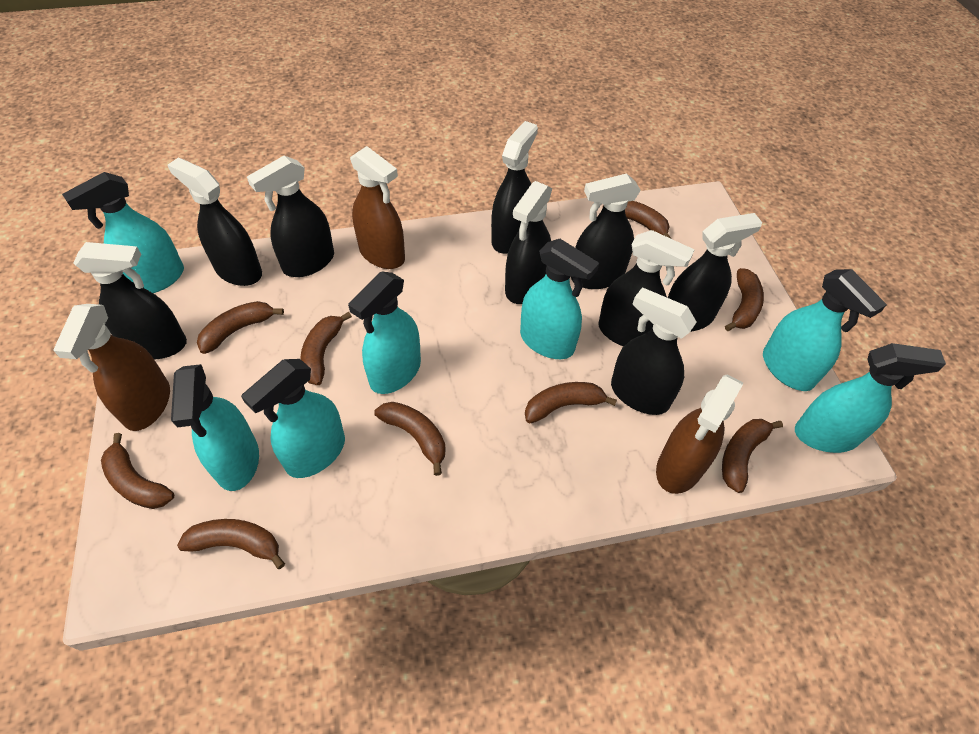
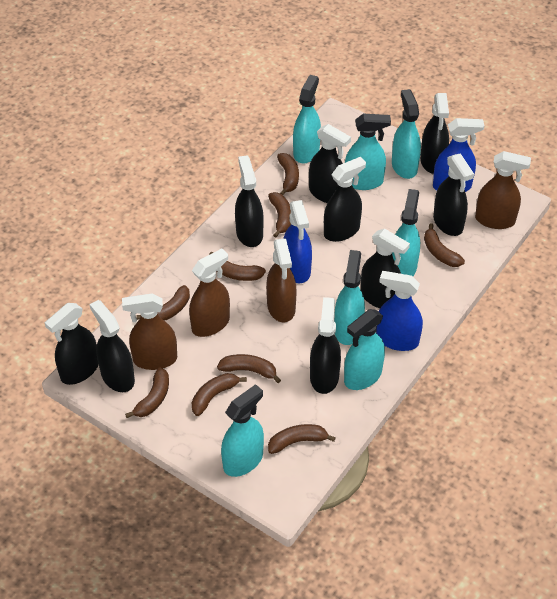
blue spray bottle: none = 0 -> [284,200,312,283] [376,271,423,351] [433,118,485,192] = 3
brown spray bottle: [53,304,170,431] [350,146,405,269] [656,374,743,494] = 3 -> [122,293,177,370] [189,249,230,337] [266,238,297,322] [475,151,531,229] = 4

